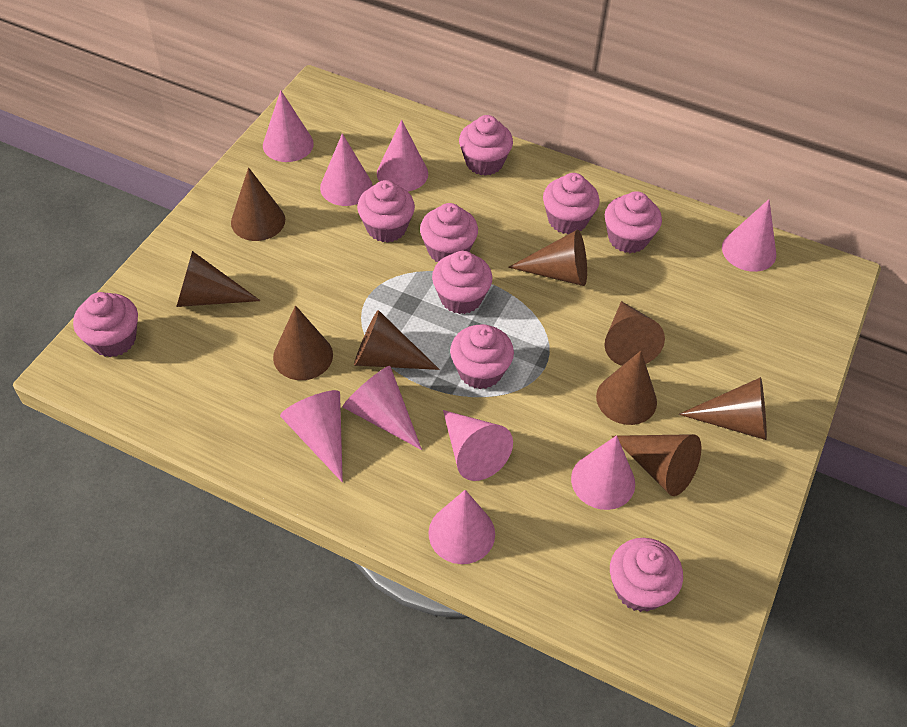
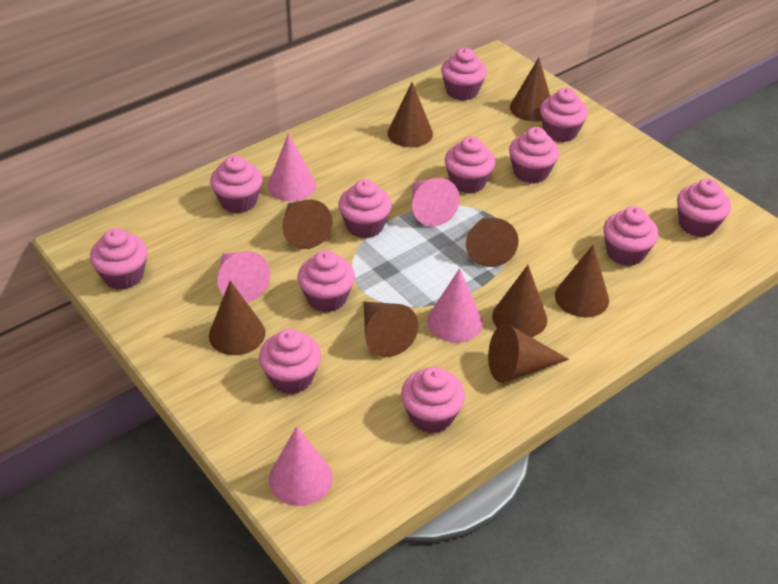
pink cone: [263,90,314,162] [280,390,343,482] [320,133,373,206] [343,366,422,450] [377,120,428,192] [429,490,495,564] [443,410,513,481] [571,435,635,510] [722,199,776,272] = 9 -> [217,251,270,302] [268,133,316,202] [269,426,333,506] [412,178,460,226] [427,268,483,343] = 5
pink cupcake: [73,292,138,357] [357,180,415,243] [420,203,478,262] [432,251,492,314] [450,324,514,389] [459,115,513,176] [543,173,600,234] [605,191,662,253] [610,538,683,612] = 9 -> [90,228,147,290] [210,155,263,213] [259,329,321,394] [298,250,355,312] [338,179,392,238] [401,367,465,433] [441,48,487,101] [445,136,495,194] [509,127,559,184] [540,88,588,142] [603,206,658,266] [677,178,731,237] = 12

